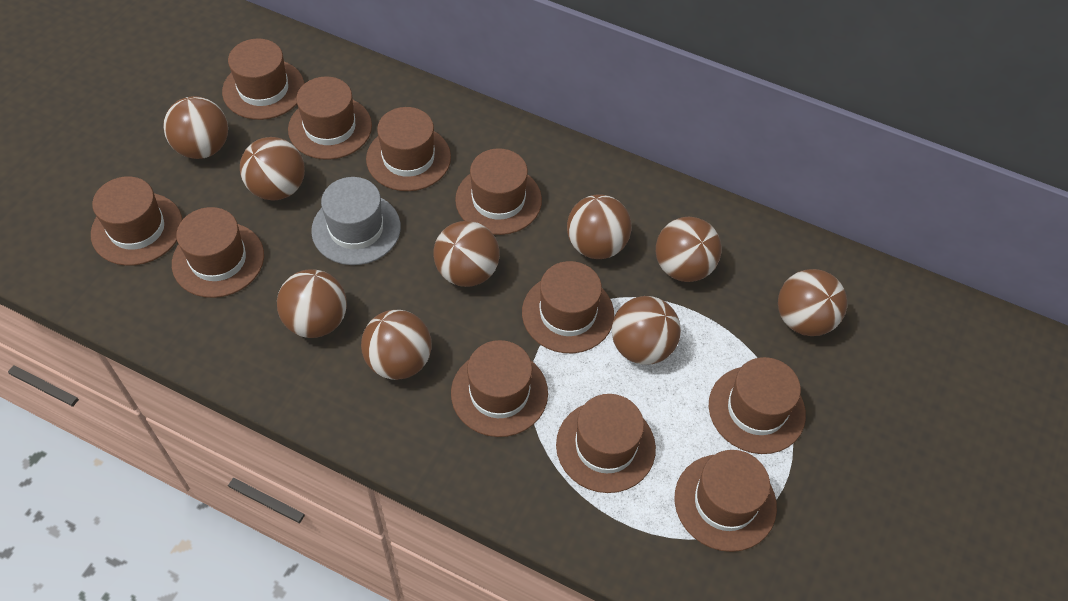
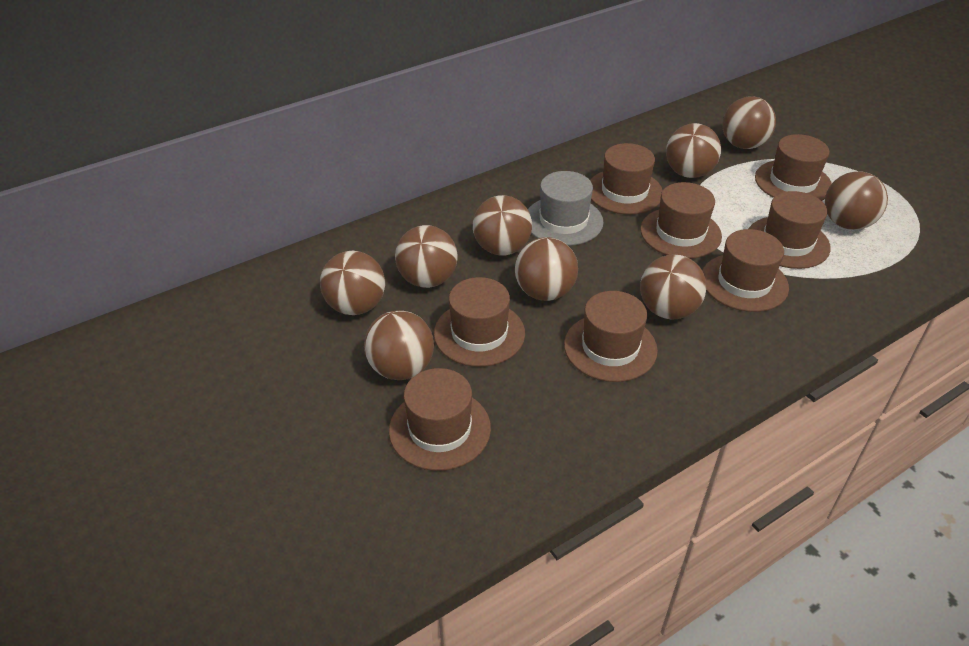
brown hat: [91,176,182,266] [172,207,264,298] [222,38,304,120] [288,77,372,160] [366,107,451,191] [451,340,548,437] [455,148,542,235] [522,261,614,353] [556,394,656,493] [675,450,777,552] [709,357,806,454] = 11 -> [389,368,491,471] [434,277,525,367] [564,291,658,382] [590,143,663,215] [640,182,722,259] [702,229,789,312] [749,191,831,269] [755,134,832,201] = 8

